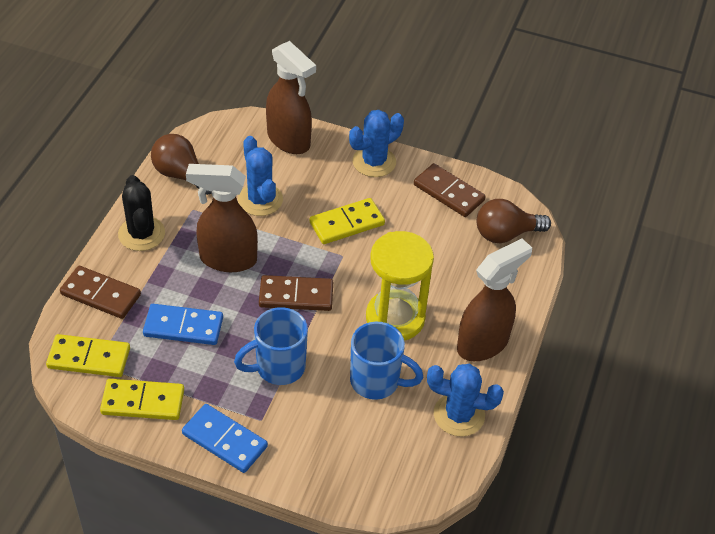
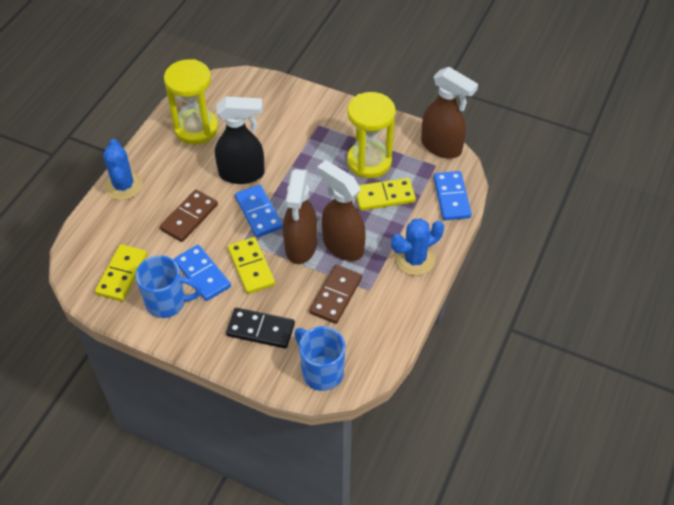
black cactus: [118,175,165,251] = 1 -> none = 0
black domino: none = 0 -> [226,308,295,349] = 1
black spray bottle: none = 0 -> [215,96,265,184] = 1
blue cactus: [238,136,283,216] [349,110,404,177] [427,364,504,437] = 3 -> [103,139,143,200] [391,218,444,276] = 2
blue domino: [143,304,223,345] [182,404,268,473] = 2 -> [174,245,231,301] [235,185,283,237] [433,171,472,220] = 3
brown domino: [60,266,141,319] [259,275,333,311] [414,163,486,217] = 3 -> [160,190,218,242] [309,265,362,324] = 2
brown light bulb: [151,134,212,195] [477,199,551,243] = 2 -> none = 0
yellow hourglass: [366,231,434,341] = 1 -> [164,59,218,145] [347,92,395,178] = 2

